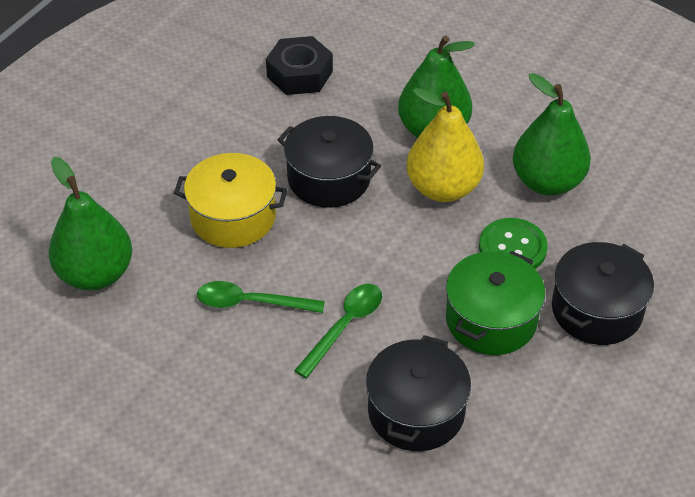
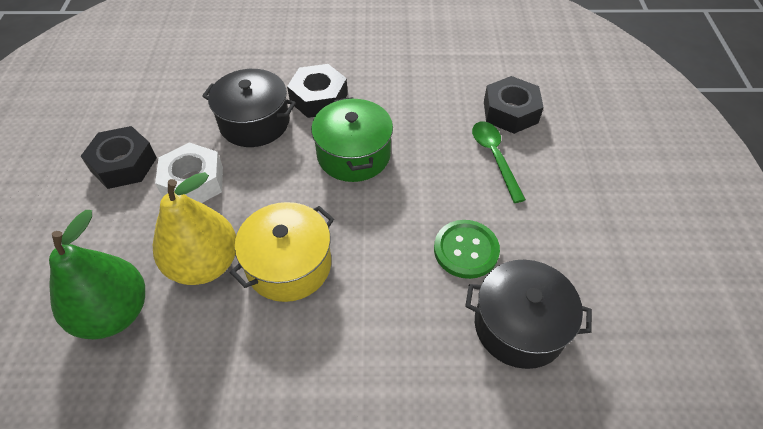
black nut: [266,36,333,95] = 1 -> [81,126,157,189] [287,64,348,118] [484,76,544,134] = 3
black pot: [278,116,381,208] [366,335,471,451] [552,242,654,345] = 3 -> [202,69,296,147] [465,260,592,369] = 2
green pear: [48,157,132,290] [398,36,475,138] [513,73,591,196] = 3 -> [49,210,145,339] = 1
green spoon: [197,281,325,313] [294,284,382,378] = 2 -> [472,121,526,203] = 1
white nut: none = 0 -> [155,142,223,203] = 1

